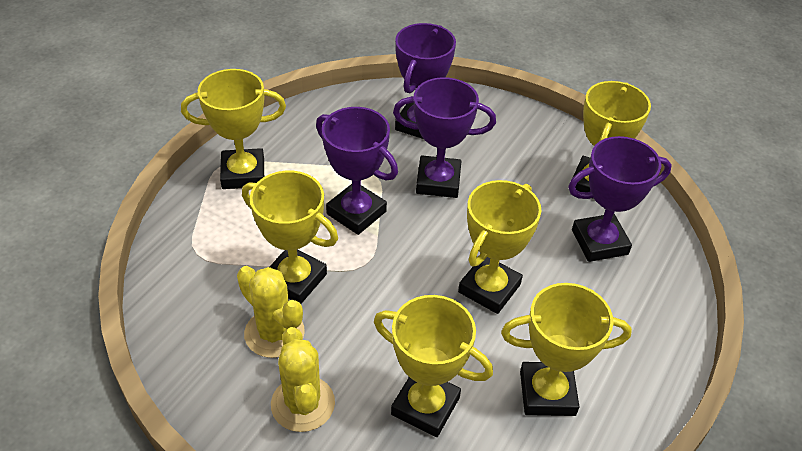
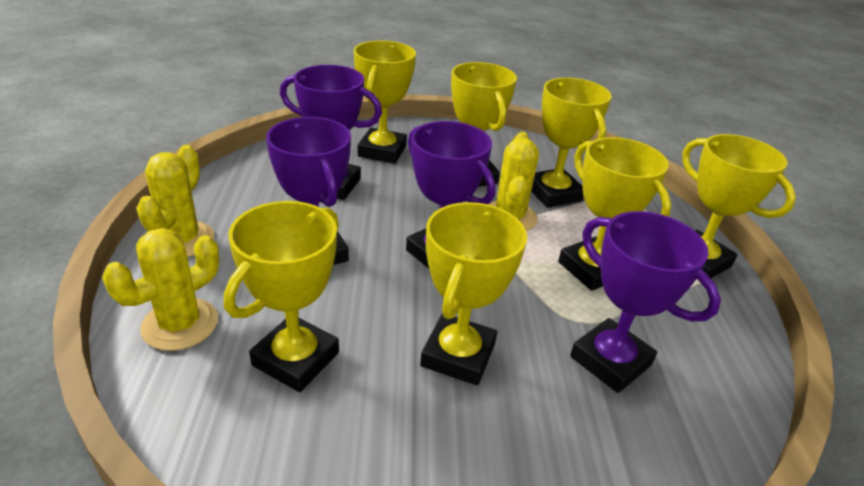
yellow cactus: [237,266,305,358] [271,327,335,432] = 2 -> [102,228,219,351] [136,145,215,257] [488,132,539,231] = 3
yellow trophy: [181,69,286,189] [242,171,338,304] [374,295,493,437] [458,180,542,314] [501,283,632,416] [573,81,651,199] = 6 -> [224,201,339,392] [354,40,416,164] [420,202,527,385] [451,62,517,187] [531,77,612,208] [558,137,671,291] [682,134,796,278] = 7

